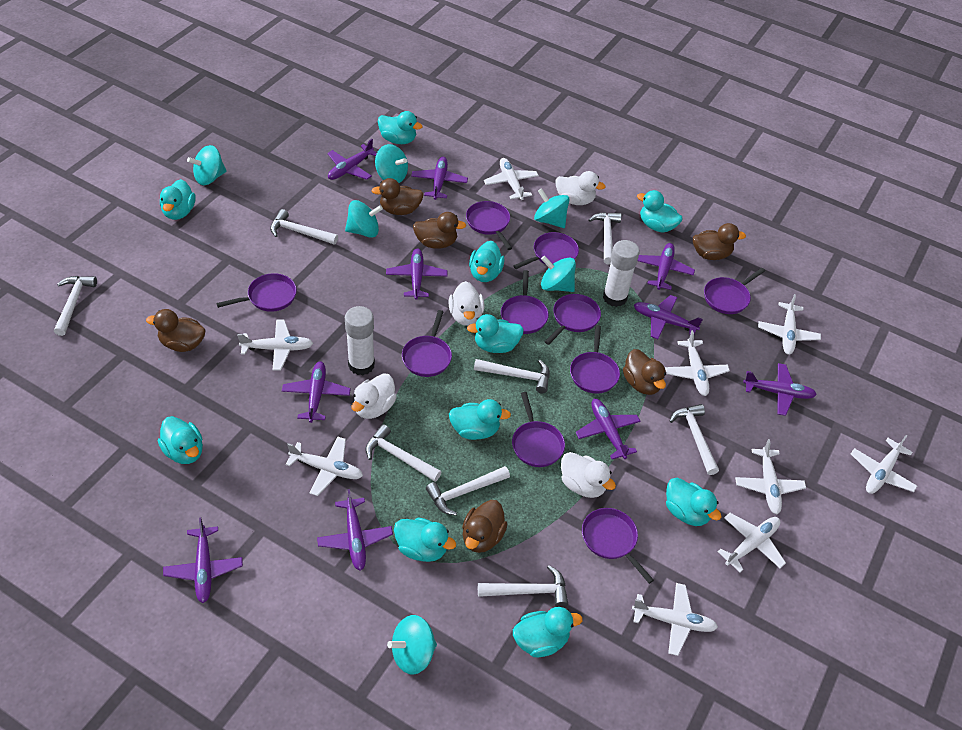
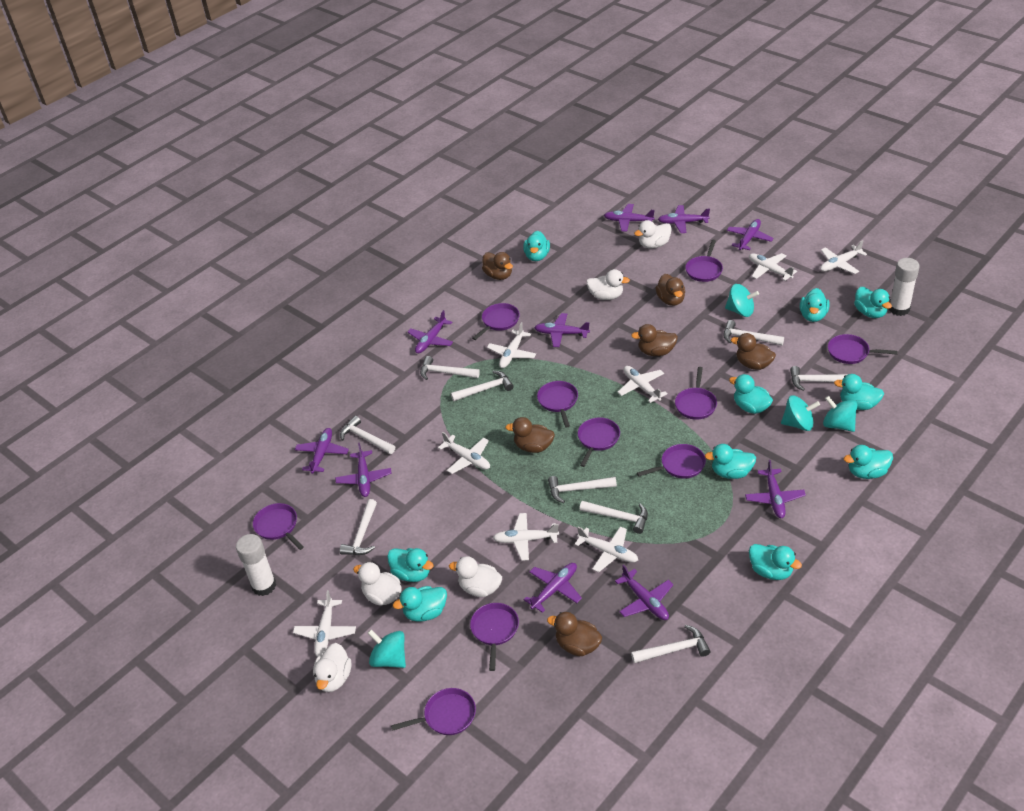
turquoise spinning top: [187,145,227,185] [345,200,383,238] [375,144,408,183] [387,615,437,675] [534,188,570,228] [541,256,576,292] = 6 -> [368,630,406,668] [725,284,759,317] [781,395,820,431] [823,396,857,432] = 4
white duck: [352,373,397,419] [449,281,484,326] [556,171,606,205] [561,452,616,498] = 4 -> [313,643,351,692] [353,562,402,606] [449,556,502,597] [586,269,630,300] [634,220,672,248] = 5
white hammer: [54,276,97,336] [270,209,338,245] [365,424,441,482] [426,466,510,516] [474,359,550,393] [478,565,568,607] [588,212,622,265] [670,404,719,475] = 8 -> [339,499,377,555] [340,416,395,454] [420,356,480,380] [451,371,514,401] [548,476,617,503] [580,501,648,534] [631,625,711,663] [723,320,784,346] [790,366,848,391] = 9
white plane: [237,319,313,371] [286,437,363,496] [484,158,539,200] [632,583,718,656] [665,330,730,396] [718,513,786,572] [735,439,806,514] [758,294,821,355] [851,435,917,494] = 9 -> [293,590,356,657] [438,432,490,474] [487,322,536,368] [493,513,559,561] [574,526,638,572] [618,366,668,403] [749,253,797,281] [820,240,867,274] = 8

